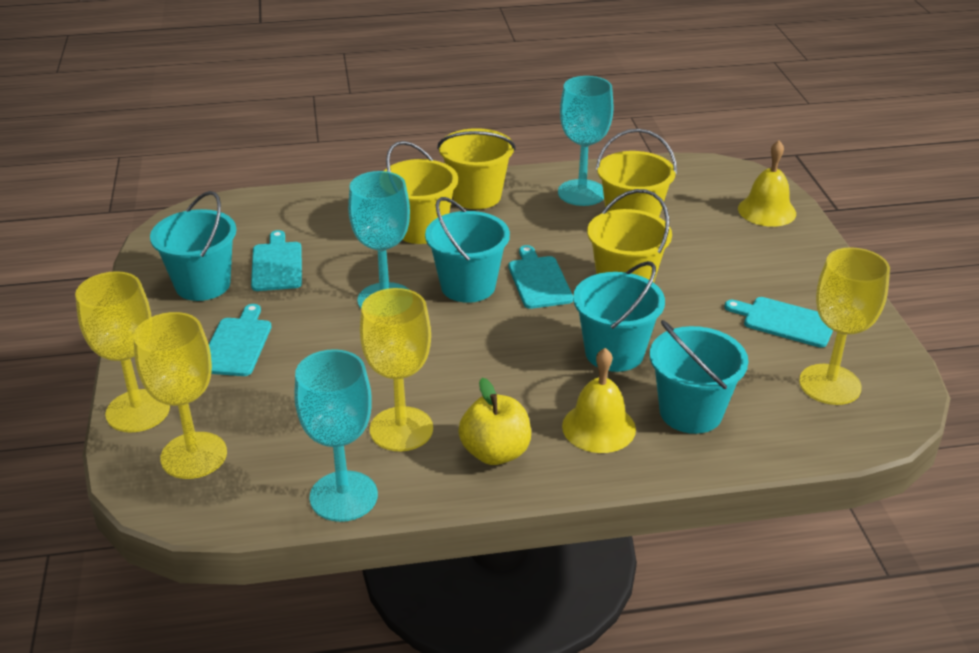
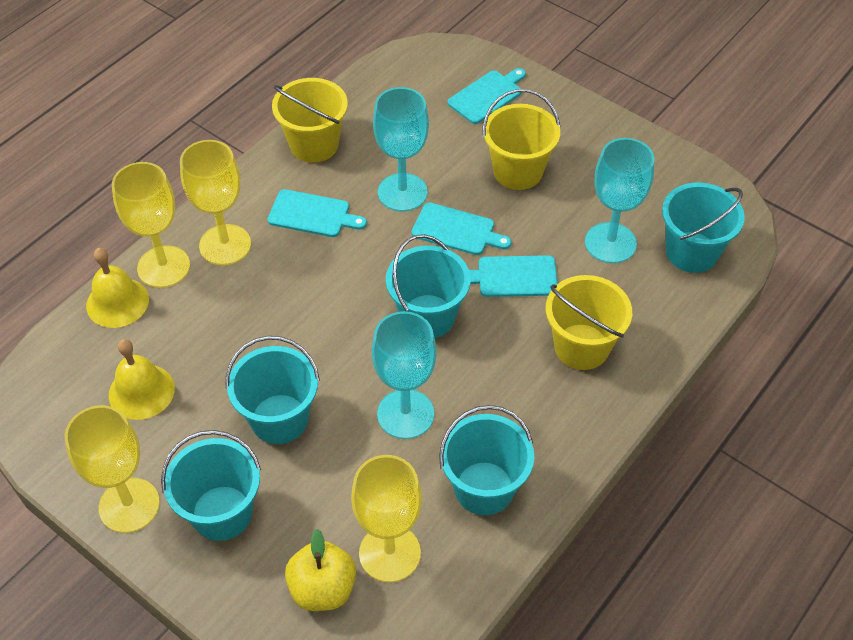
turquoise bucket: [150,191,236,301] [425,197,510,303] [573,261,665,372] [650,320,749,434] = 4 -> [161,430,261,541] [226,336,320,444] [386,234,470,338] [439,405,534,515] [662,183,745,273] = 5
yellow bucket: [384,141,458,244] [437,128,516,209] [587,189,672,283] [596,129,677,217] = 4 -> [272,78,348,163] [483,89,561,190] [545,275,632,370] = 3

